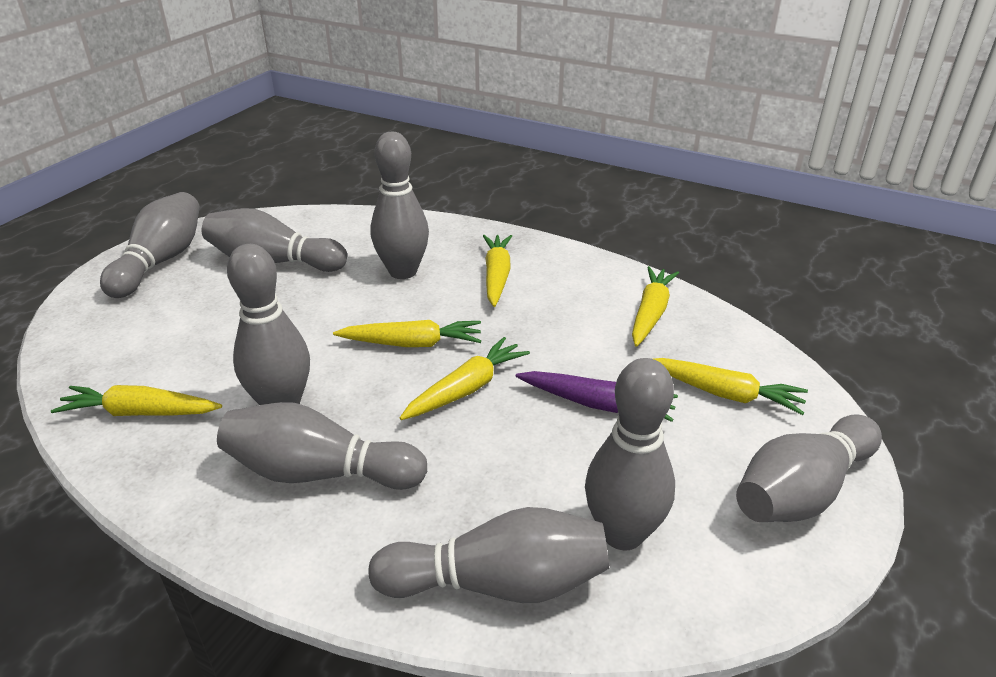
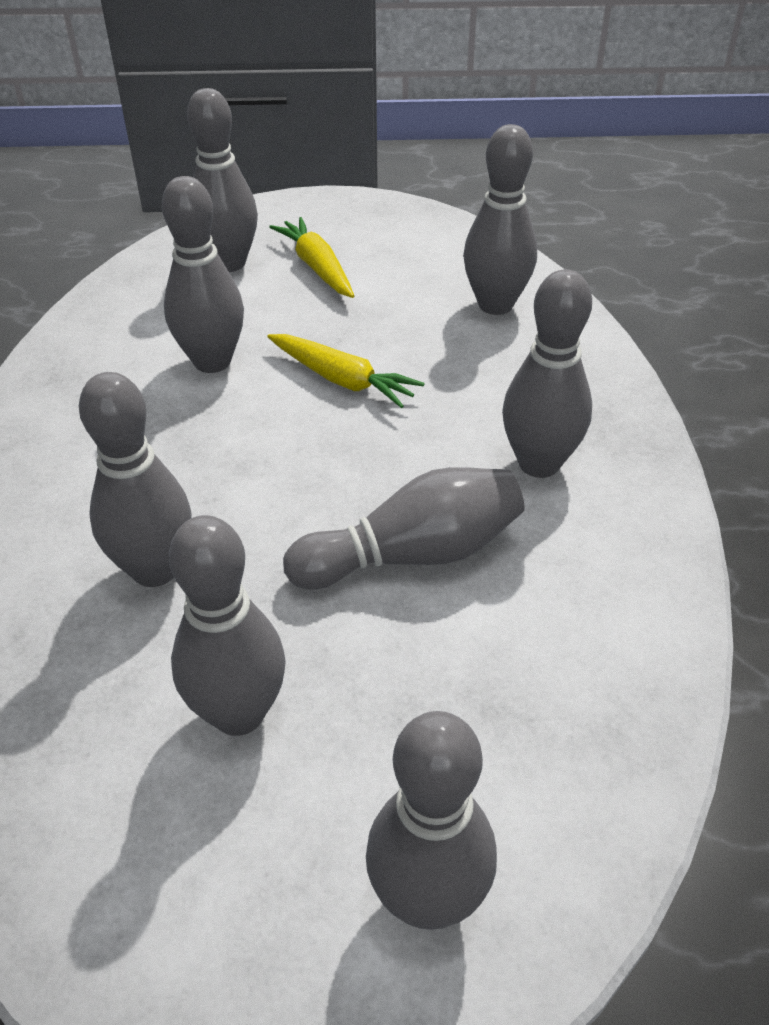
purple carrot: [516,371,678,422] = 1 -> none = 0
yellow carrot: [51,385,222,416] [333,320,481,347] [400,337,530,420] [483,235,512,307] [632,266,679,347] [654,358,808,415] = 6 -> [267,334,425,408] [269,217,354,298] = 2

